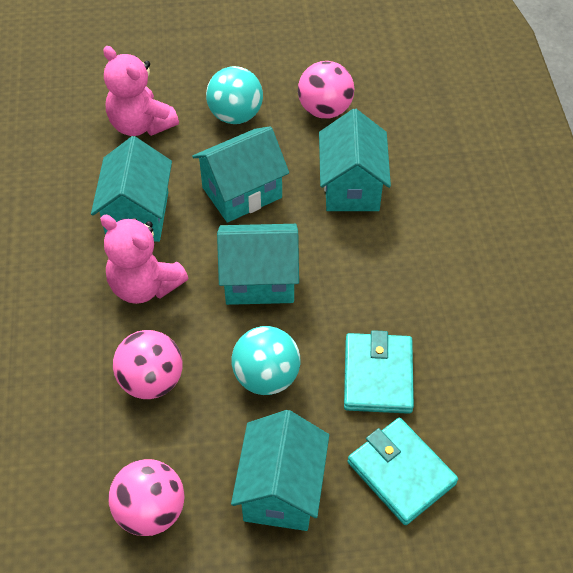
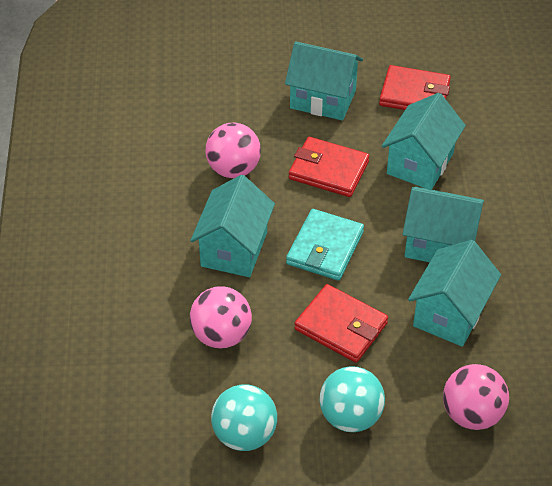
pink teddy bear: [100,215,188,304] [104,46,179,136] = 2 -> none = 0
red wallet: none = 0 -> [289,137,369,197] [294,284,388,363] [379,65,451,110] = 3
turquoise wallet: [344,330,414,414] [348,418,458,525] = 2 -> [286,209,364,281] = 1

